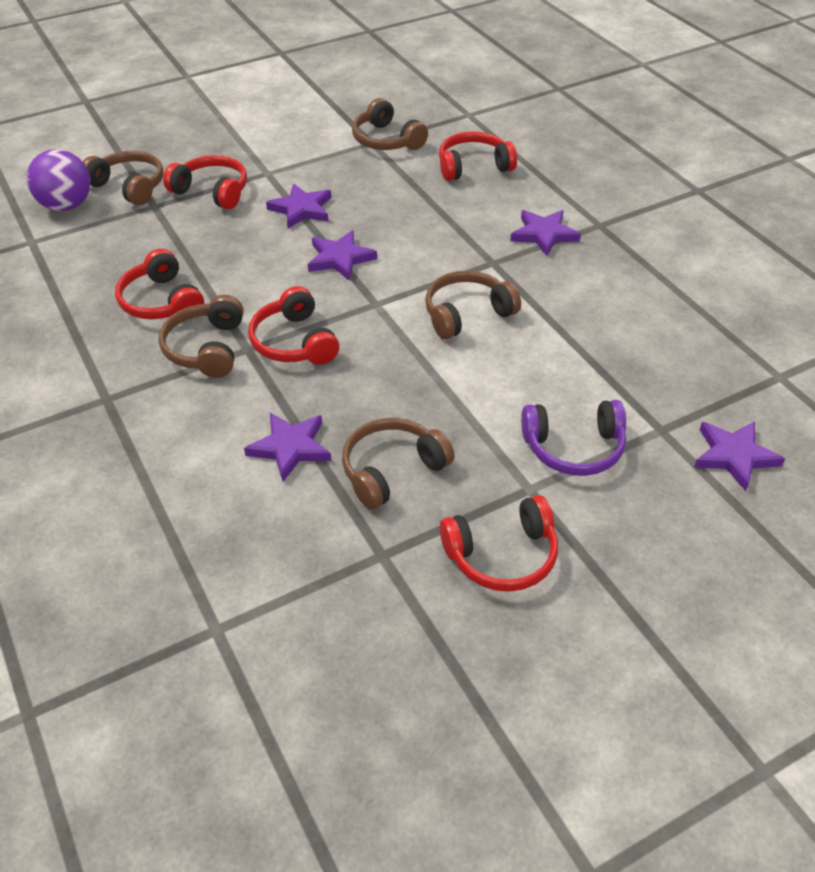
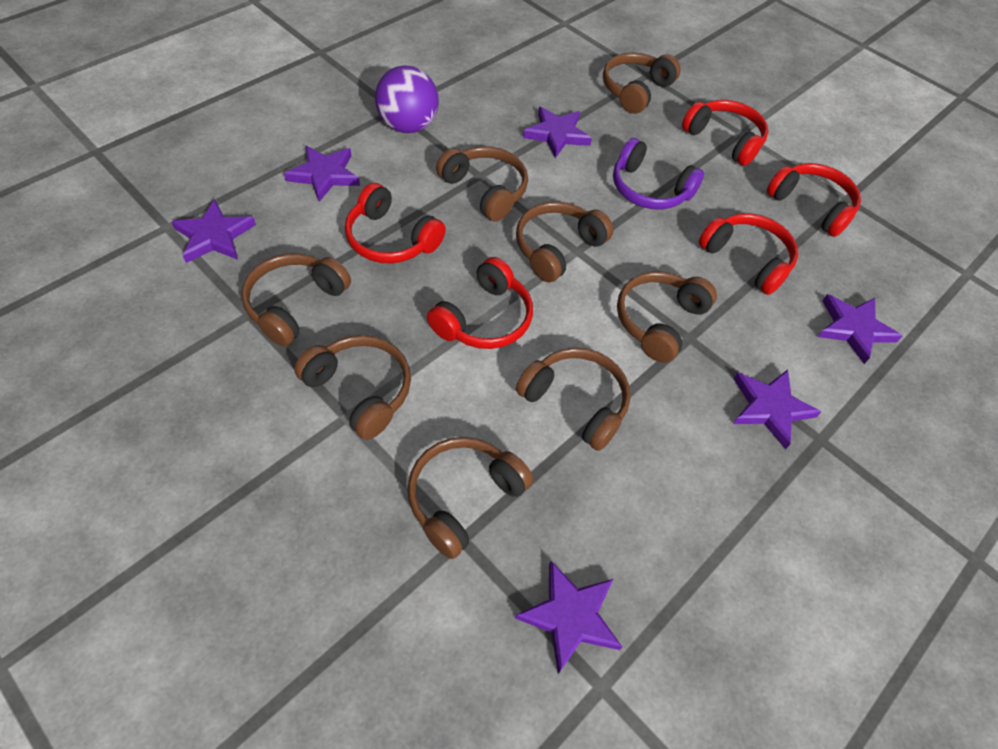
brown headphones: [83,151,164,205] [159,295,244,378] [342,418,455,510] [352,98,428,150] [425,270,521,339] = 5 -> [241,253,351,346] [294,335,411,440] [407,437,533,559] [436,146,528,221] [516,202,613,282] [516,348,631,451] [603,52,681,114] [617,271,717,363] = 8
purple star: [244,413,331,482] [266,184,331,229] [308,230,377,280] [510,210,581,256] [694,421,785,491] = 5 -> [172,200,256,263] [284,146,360,202] [515,561,622,674] [523,107,592,158] [733,369,821,449] [818,294,902,364] = 6

